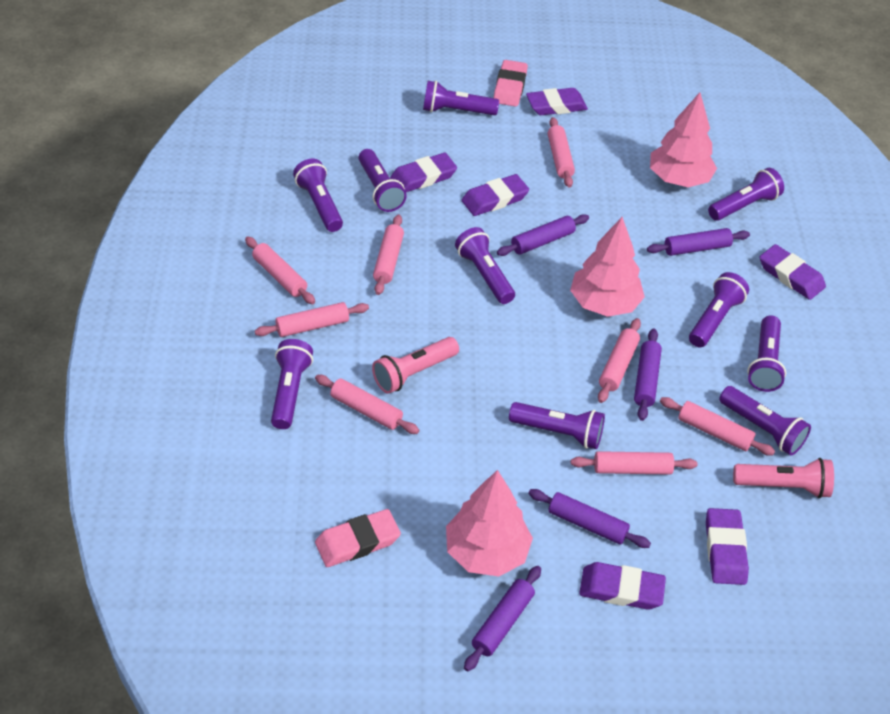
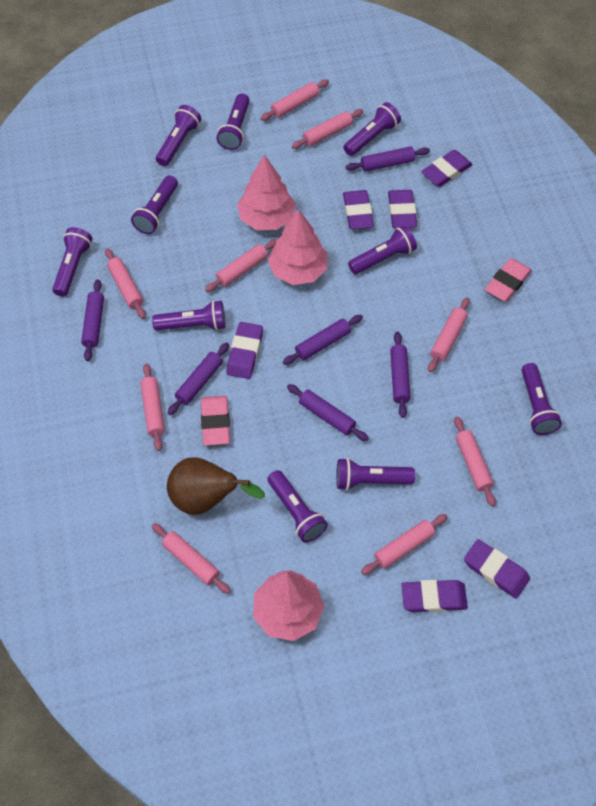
brown pear: none = 0 -> [167,457,265,515] = 1
pink flashlight: [372,337,459,394] [733,458,834,498] = 2 -> none = 0
pink rolling pin: [245,236,315,304] [255,302,369,337] [315,375,419,434] [373,215,404,295] [548,117,575,188] [571,451,698,475] [598,318,641,403] [660,397,775,456] = 8 -> [105,248,146,319] [140,363,165,451] [152,523,231,594] [205,239,277,292] [260,79,329,121] [292,109,364,149] [361,514,447,575] [428,298,470,372] [454,416,496,506] = 9
purple rolling pin: [464,566,541,672] [497,214,589,256] [528,489,651,548] [634,329,662,421] [647,228,750,256] = 5 -> [81,279,104,361] [168,342,229,415] [283,315,363,365] [287,384,369,441] [346,146,430,172] [390,332,411,418] = 6

